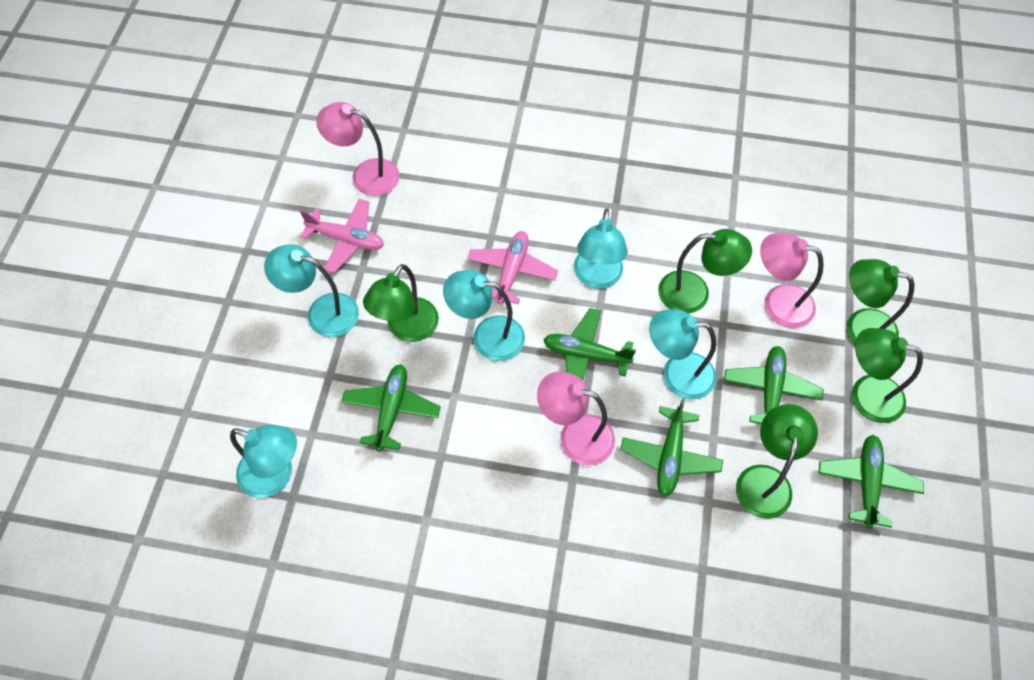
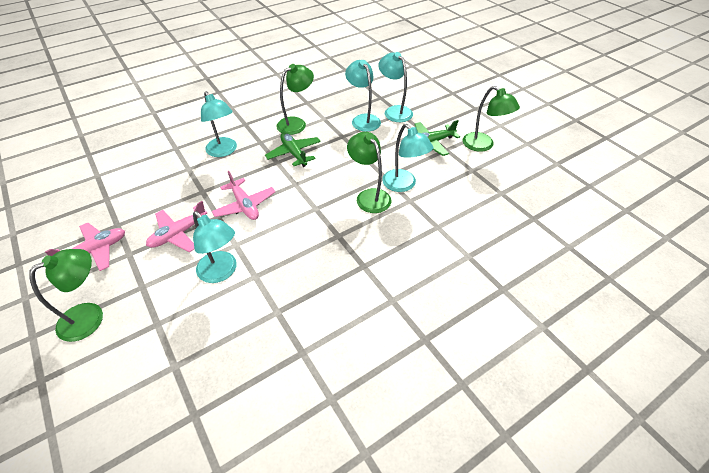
green lamp: [363,264,439,342] [658,229,752,314] [736,404,818,519] [847,259,914,344] [852,328,923,423] = 5 -> [29,249,103,342] [276,64,314,135] [347,132,391,213] [463,86,520,152] = 4
green plane: [341,364,441,452] [543,308,636,381] [620,398,723,497] [724,346,824,424] [818,435,924,528] = 5 -> [265,132,321,167] [414,120,460,156] = 2
pink lamp: [316,102,400,196] [537,371,615,465] [760,233,824,328] = 3 -> none = 0
pink plane: [300,199,384,273] [467,231,558,304] = 2 -> [45,223,125,271] [146,201,211,252] [212,171,276,220] = 3

